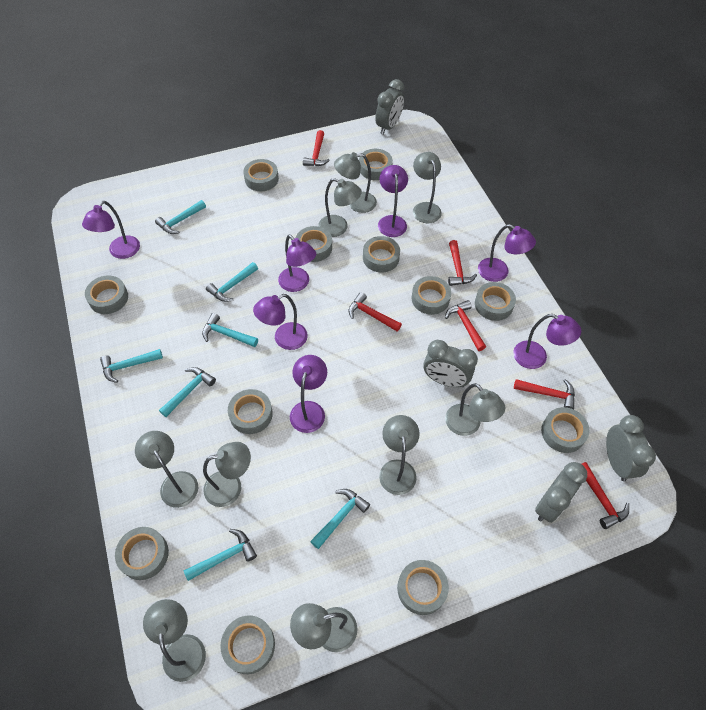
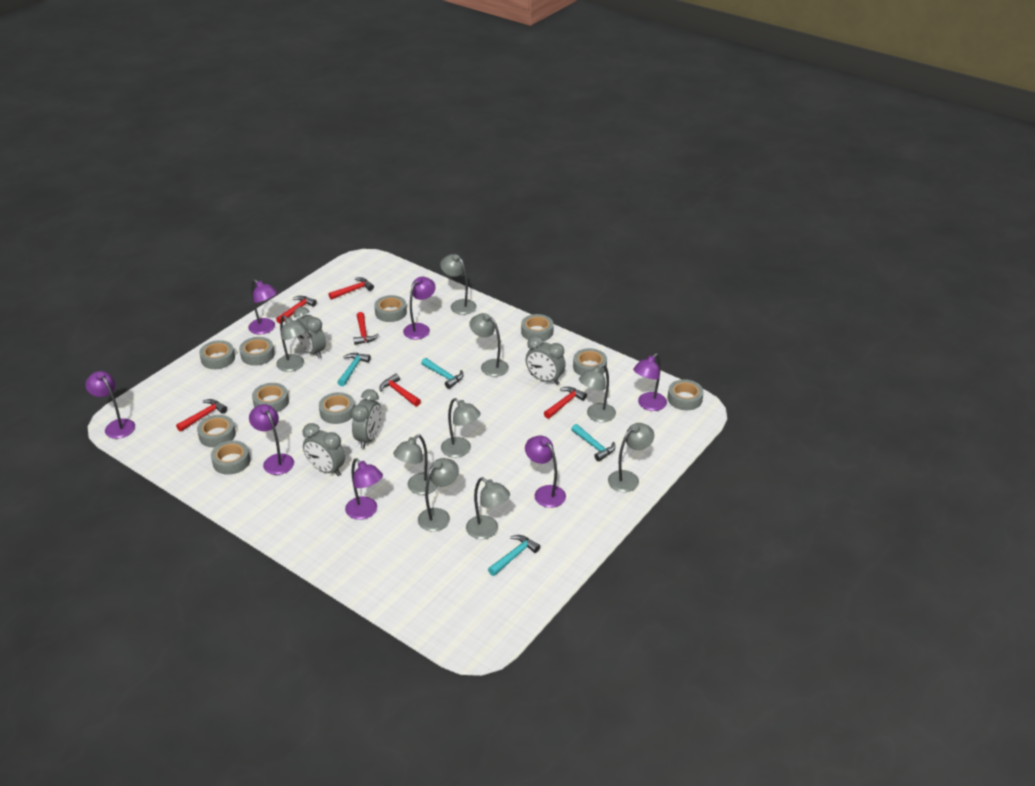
grey tape: [85,276,128,314] [115,527,169,580] [220,615,275,674] [228,389,273,434] [243,159,279,191] [296,226,332,262] [359,149,393,180] [363,236,400,272] [397,560,449,615] [411,276,451,315] [475,282,516,321] [541,407,589,453] = 12 -> [197,415,236,448] [199,340,235,369] [211,440,250,475] [239,337,275,366] [252,383,289,412] [319,392,355,424] [374,295,407,322] [521,314,554,341] [573,348,607,376] [668,379,704,410] = 10
turquoise hammer: [100,349,163,383] [155,200,206,234] [159,367,216,417] [184,529,257,581] [202,313,258,347] [206,262,258,302] [310,489,370,549] = 7 -> [337,353,371,387] [421,358,464,389] [488,535,540,576] [571,424,615,462] = 4

